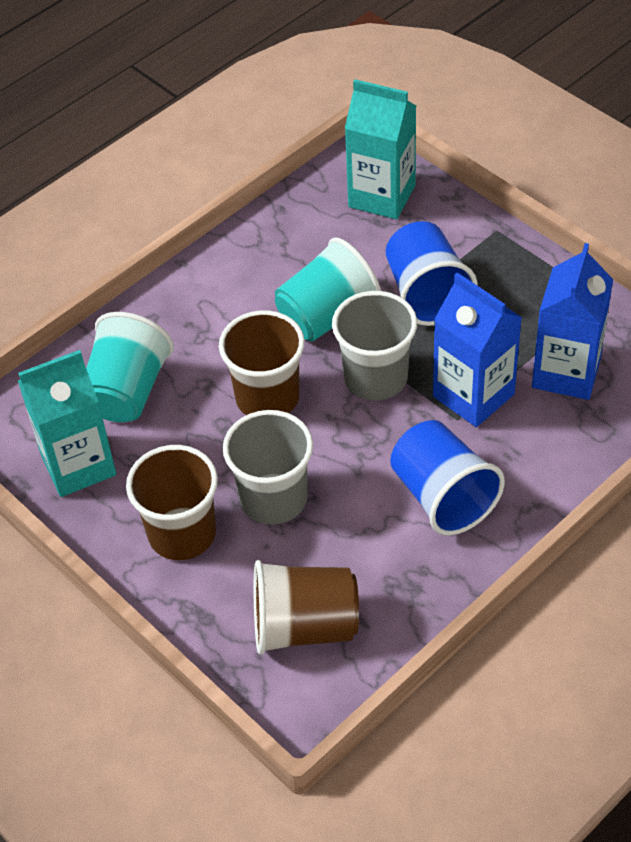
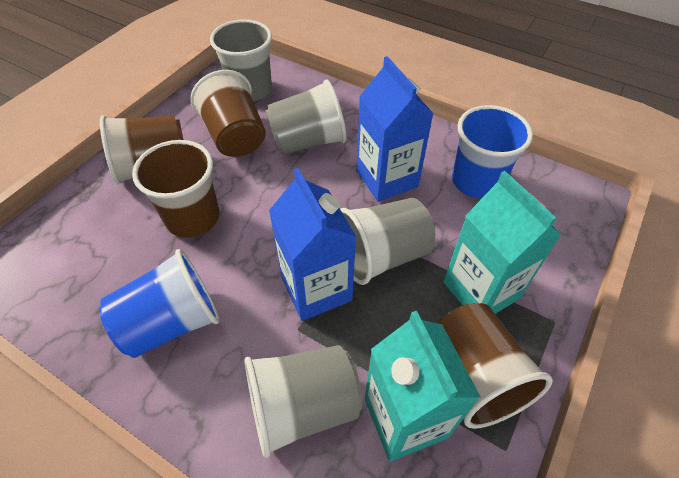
brown cup: [126,445,218,560] [219,310,305,415] [254,560,359,655] = 3 -> [100,115,183,185] [132,140,219,238] [191,70,266,157] [437,303,553,429] = 4
grey cup: [223,410,313,525] [332,291,417,401] = 2 -> [210,19,272,101] [245,345,362,458] [265,79,346,155] [340,198,435,285] = 4
turquoise cup: [86,312,174,422] [275,238,381,341] = 2 -> none = 0

